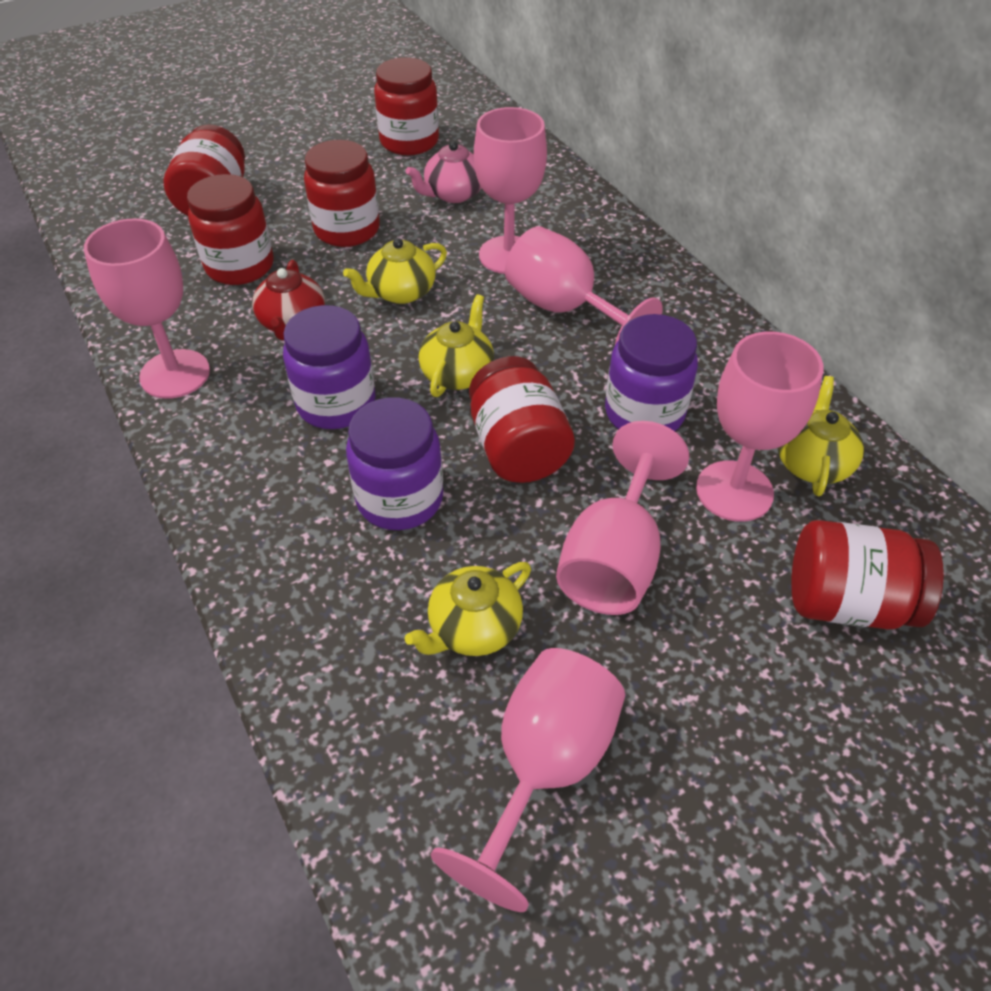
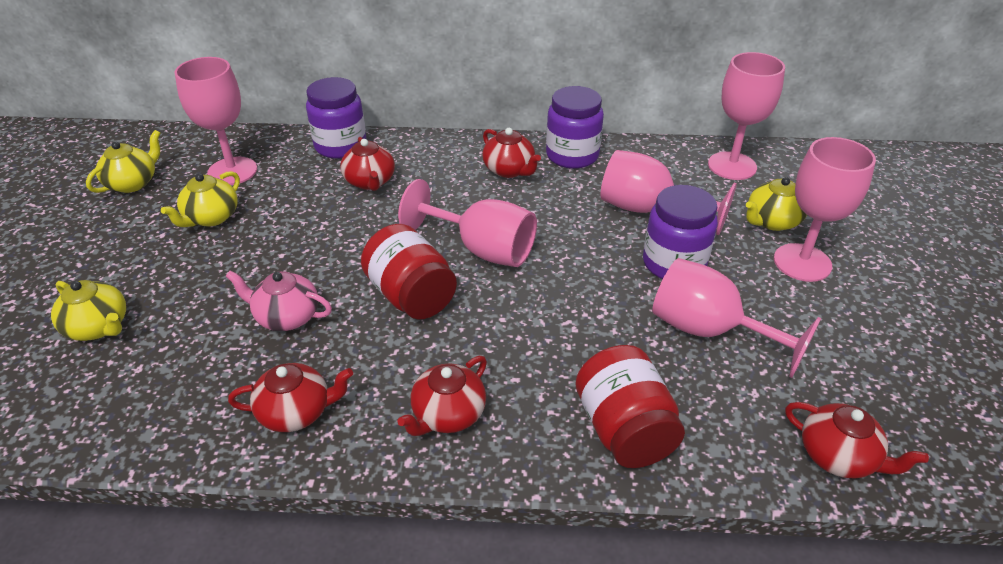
red jar: [164,124,245,216] [187,174,274,285] [304,140,380,247] [374,57,439,155] [469,356,575,483] [791,520,944,629] = 6 -> [361,224,457,319] [575,345,685,468] = 2
red teapot: [252,260,325,340] = 1 -> [228,363,353,432] [340,137,395,191] [397,356,487,436] [482,128,541,178] [785,402,929,478] = 5

